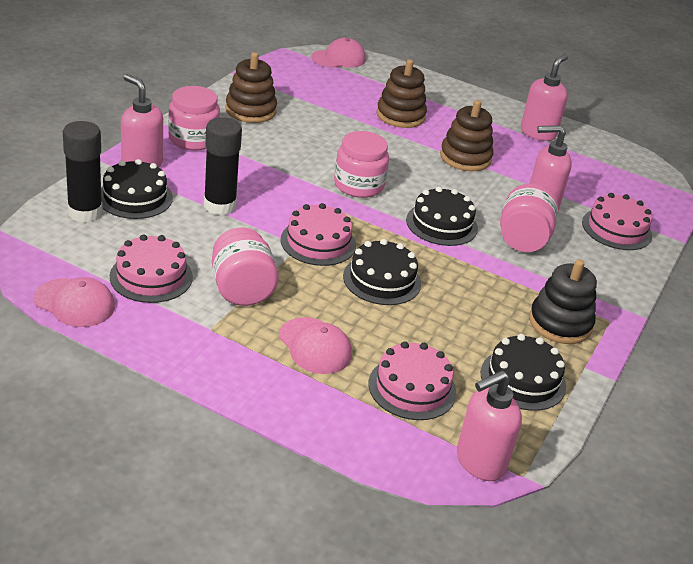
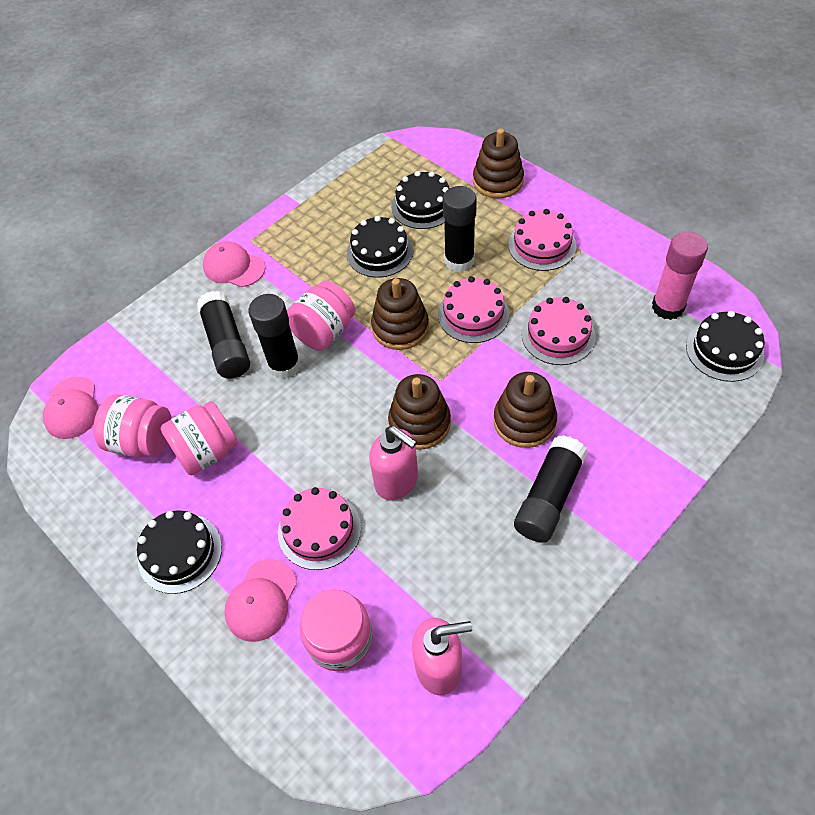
black glue stick: [63,121,103,223] [204,117,242,215] = 2 -> [197,291,250,378] [249,294,301,379] [443,186,477,272] [514,435,588,543] = 4
black stacking toy: [529,259,597,344] = 1 -> none = 0
brown stacking toy: [225,52,277,123] [376,59,427,128] [440,100,494,171] = 3 -> [371,278,429,350] [388,374,451,450] [473,128,524,198] [494,372,557,448] = 4
pink glue stick: none = 0 -> [652,231,708,320] = 1
pink soap dispenser: [121,74,163,168] [457,370,522,481] [521,54,568,141] [530,125,572,210] = 4 -> [369,426,418,500] [412,618,472,696] = 2

